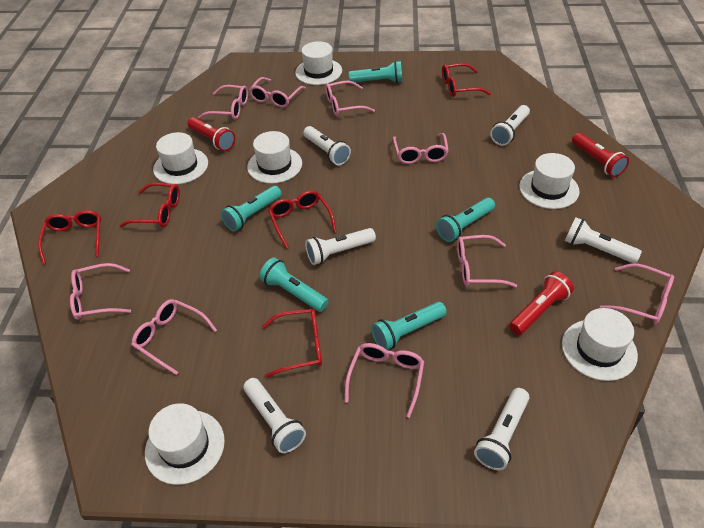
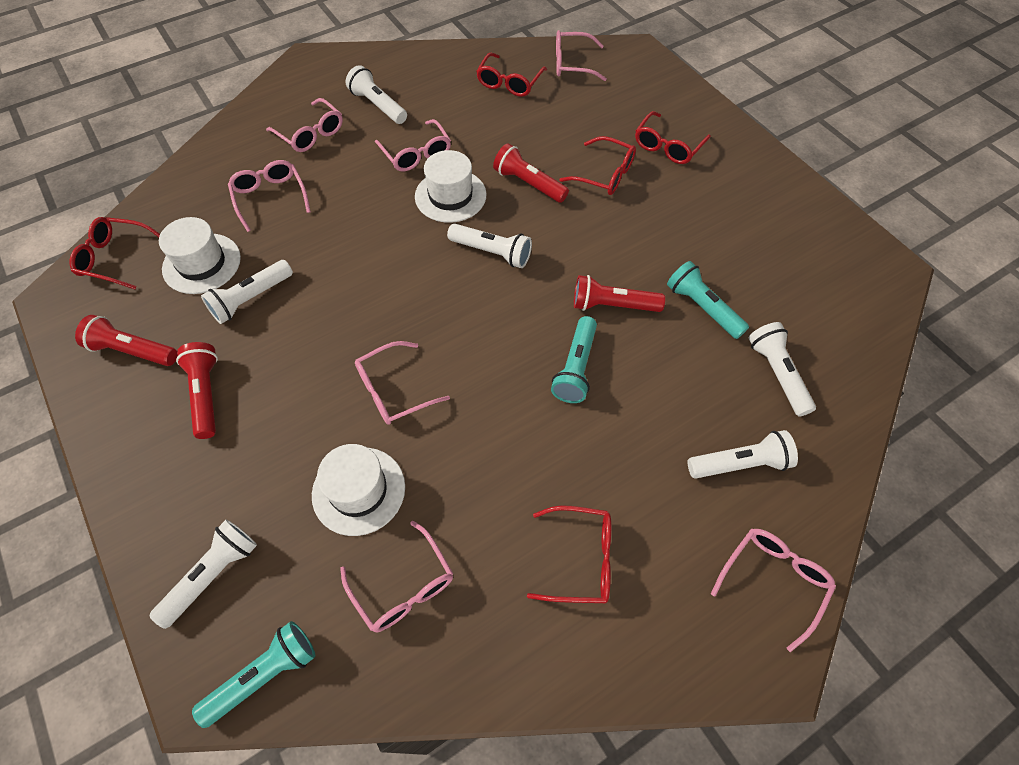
pink glasses: [70,263,131,320] [131,299,217,375] [198,85,248,119] [249,77,306,108] [325,81,375,116] [345,343,424,418] [393,133,449,164] [457,235,517,287] [600,264,674,324] = 9 -> [228,160,311,232] [266,98,343,152] [340,520,453,632] [355,341,450,425] [375,119,451,171] [556,30,607,81] [711,529,836,652] = 7
red flashlight: [187,117,235,151] [509,271,574,335] [572,133,629,177] = 3 -> [75,315,177,366] [176,342,218,439] [493,143,569,203] [574,275,665,312] = 4
turquoise flashlight: [221,186,282,232] [259,257,329,312] [349,61,402,83] [371,302,447,350] [436,198,495,242] = 5 -> [192,621,315,728] [551,316,597,403] [667,261,749,339] = 3
white hat: [145,403,225,485] [153,132,208,184] [247,131,302,184] [295,41,342,85] [519,153,580,209] [562,308,638,381] = 6 -> [159,217,241,294] [312,444,405,536] [415,150,487,223] = 3

